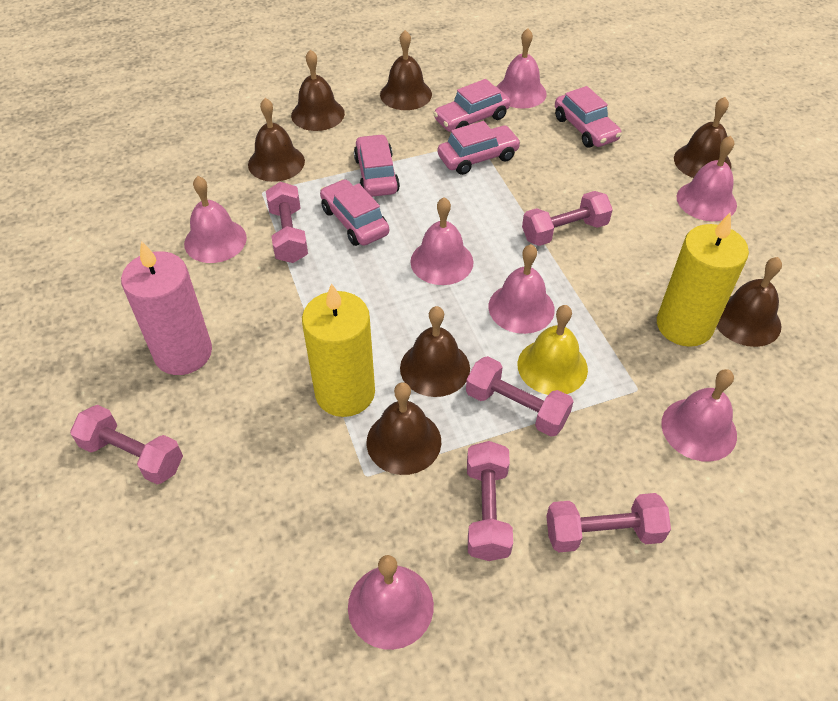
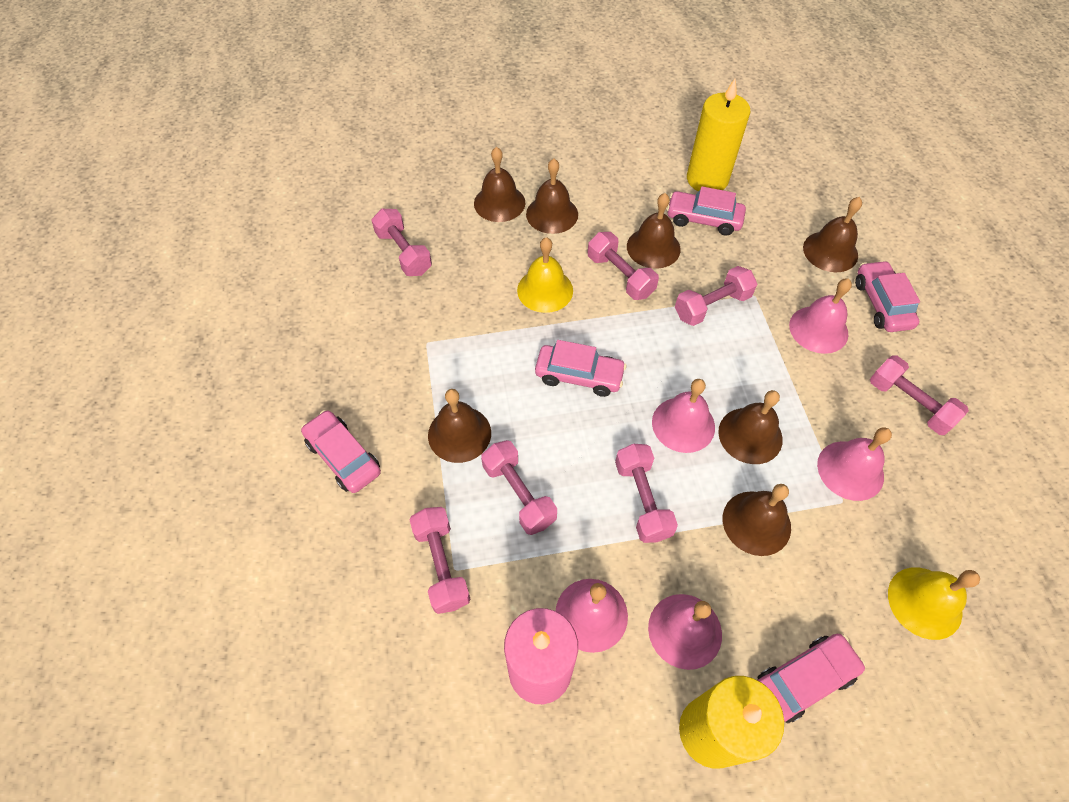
pink bell: [184,176,247,263] [348,555,434,650] [410,197,474,285] [488,244,555,334] [496,28,547,109] [661,369,737,462] [677,136,737,221] = 7 -> [556,579,628,653] [648,594,722,670] [652,379,715,453] [789,278,852,354] [817,427,892,501] = 5
pink dumbbell: [70,405,183,484] [266,182,308,263] [466,356,574,437] [467,441,513,561] [522,191,613,246] [546,493,671,552] = 6 -> [371,209,432,276] [410,507,470,614] [481,440,557,535] [588,232,659,300] [615,444,678,543] [675,266,757,326] [870,355,969,435] = 7
yellow bell: [518,305,588,395] = 1 -> [517,237,573,313] [888,567,980,640] = 2

